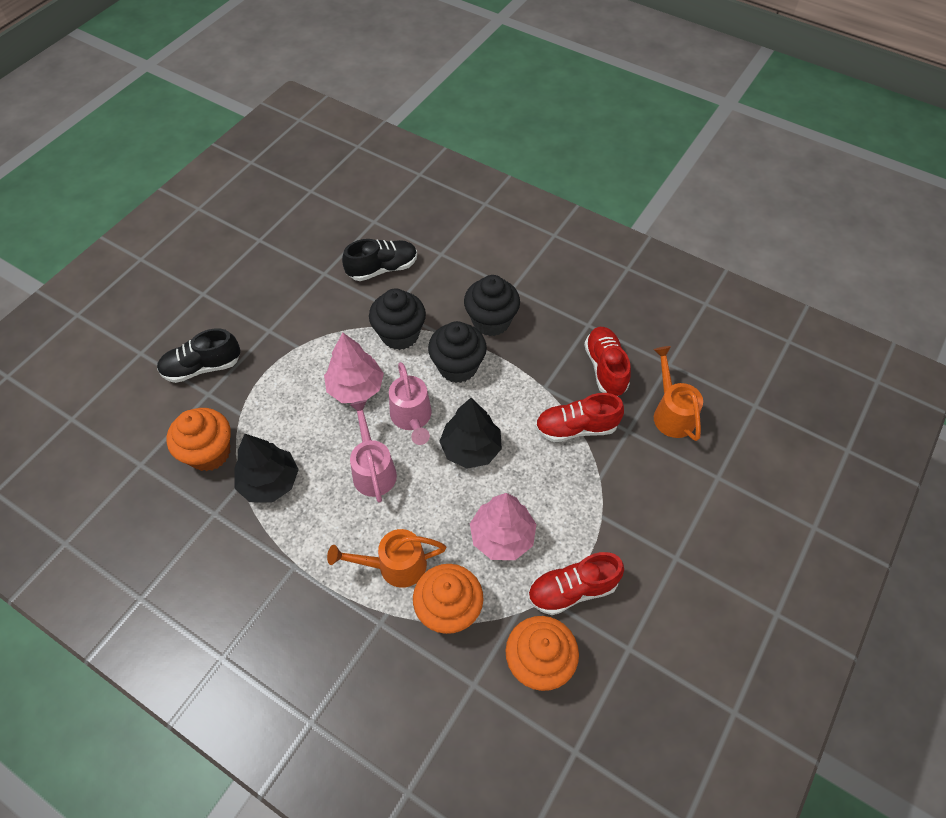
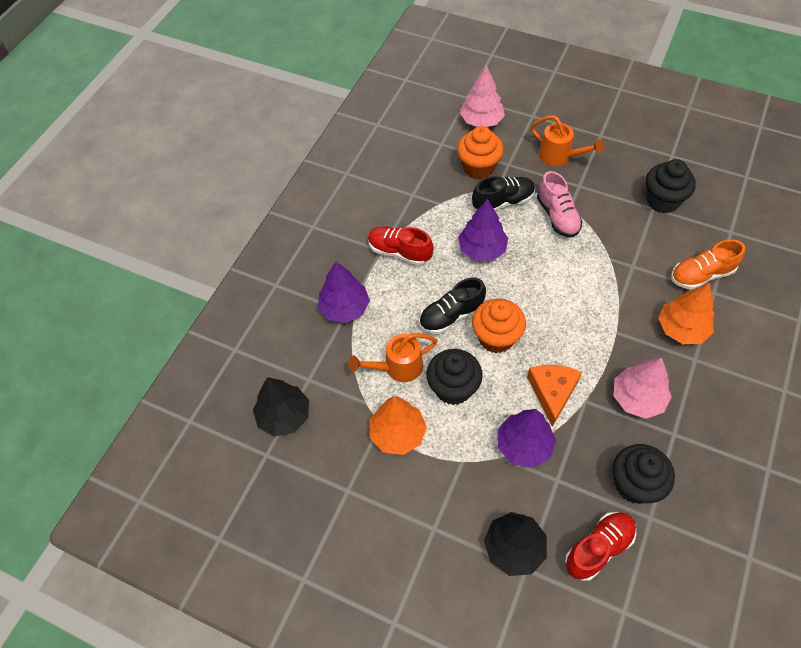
orange cheese: none = 0 -> [527,365,582,427] = 1
orange cupcake: [167,408,231,471] [413,564,483,634] [505,616,579,691] = 3 -> [457,126,504,179] [472,298,526,353] = 2
orange shoe: none = 0 -> [671,239,745,290] = 1
orange tree: none = 0 -> [370,396,427,455] [658,283,714,344] = 2
pink shoe: none = 0 -> [537,171,583,237] = 1
pink watering can: [349,400,397,503] [389,362,432,445] = 2 -> none = 0
purple tree: none = 0 -> [318,262,370,323] [458,199,508,261] [498,409,556,468] = 3
red shoe: [528,552,624,615] [535,393,624,442] [584,327,631,396] = 3 -> [368,226,434,266] [565,512,636,581] = 2

